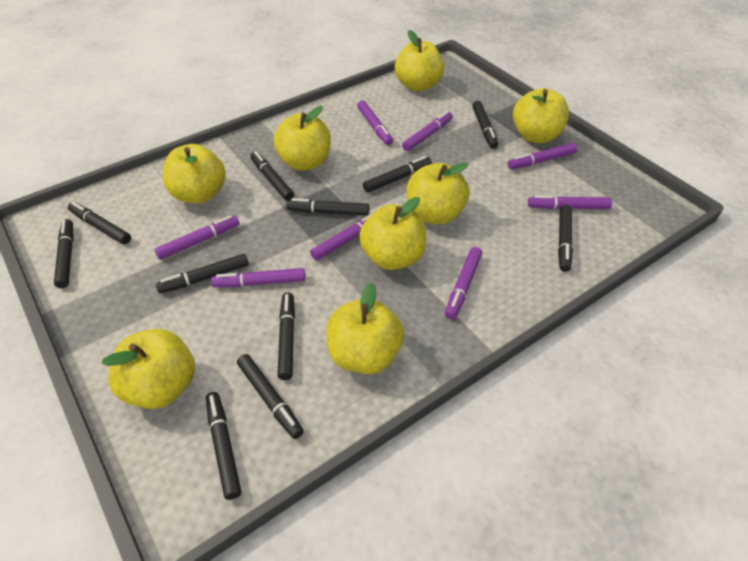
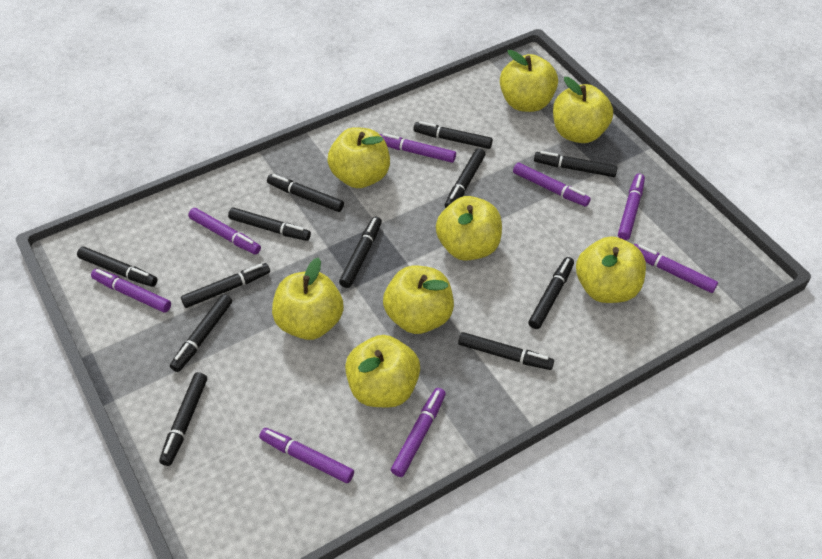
black marker: [54,219,74,288] [68,202,131,244] [156,254,249,294] [206,392,241,500] [237,354,304,439] [250,151,294,201] [277,292,295,380] [286,198,369,215] [363,156,432,192] [472,101,498,149] [558,205,573,272] = 11 -> [77,246,158,287] [159,372,207,466] [170,294,232,372] [181,263,270,308] [228,207,311,241] [267,174,344,212] [339,216,382,288] [413,121,493,149] [445,148,485,208] [458,332,554,370] [528,257,574,329] [534,151,618,177] = 12

